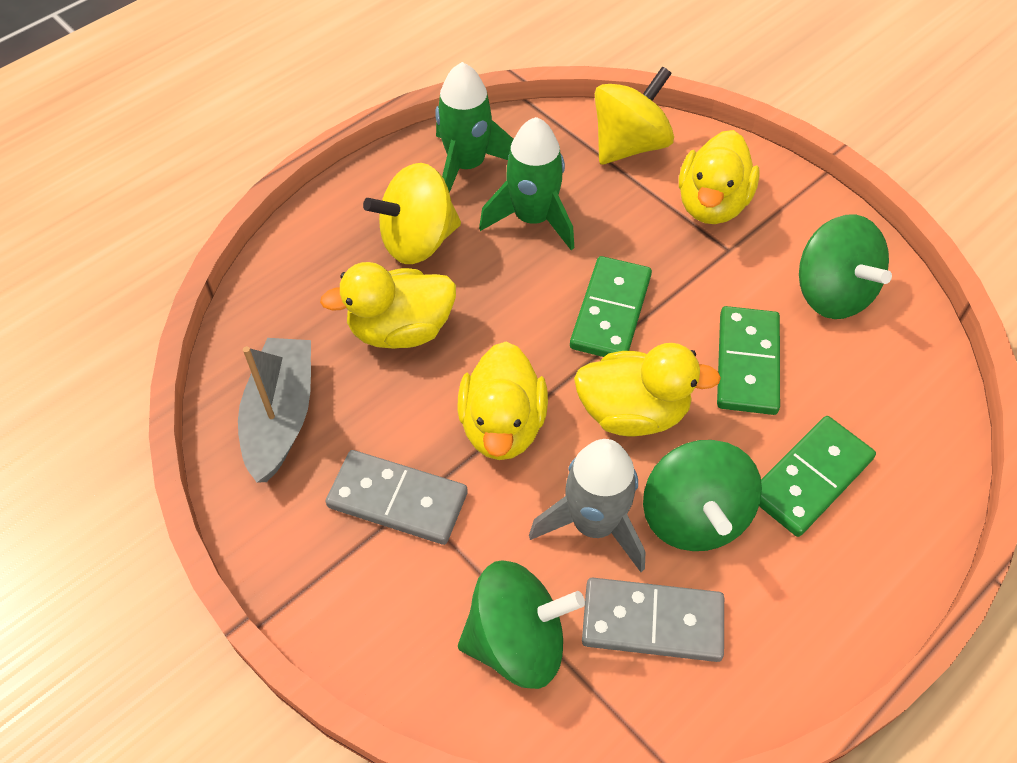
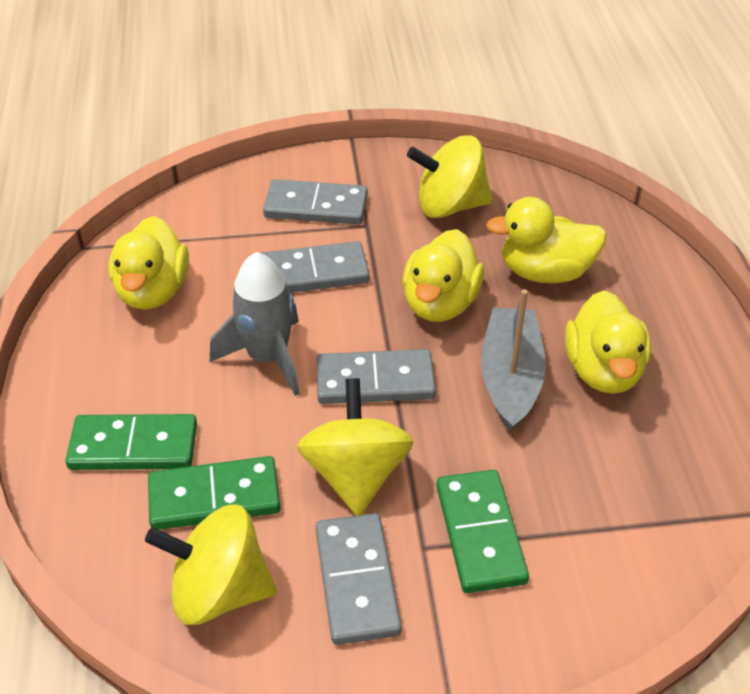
green rocket: [435,62,514,193] [479,117,574,250] = 2 -> none = 0
green spinning top: [458,560,585,689] [643,440,762,551] [799,214,892,319] = 3 -> none = 0
grey domino: [326,450,468,545] [582,578,724,662] = 2 -> [261,241,369,293] [263,179,368,225] [316,513,402,645] [317,349,436,404] = 4
yellow spinning top: [363,163,461,264] [595,66,674,165] = 2 -> [145,504,277,625] [297,378,413,515] [407,135,493,218] = 3

